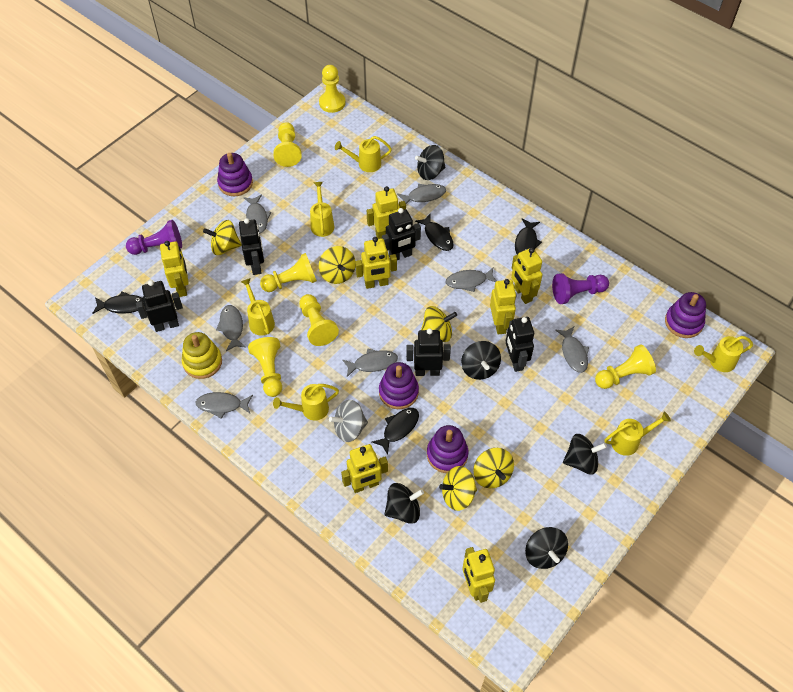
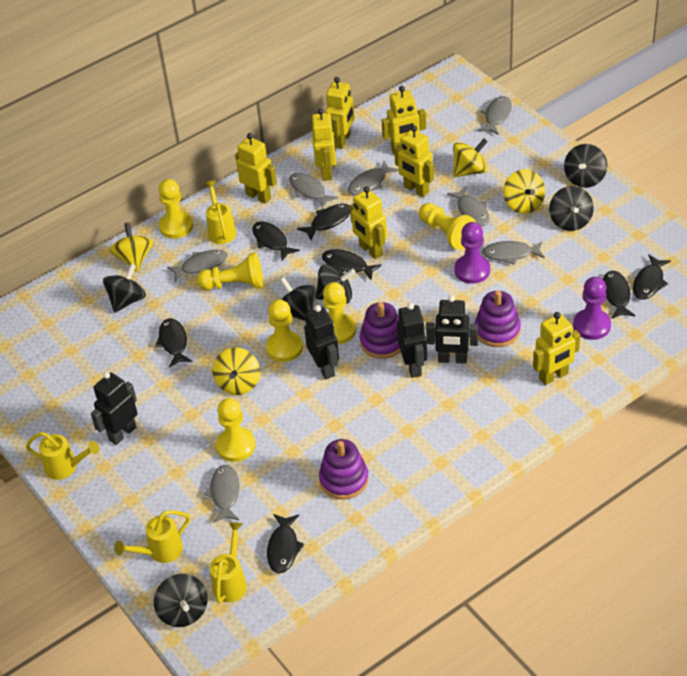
black fish: [92,291,144,314] [372,408,419,455] [415,213,454,251] [515,218,542,254] = 4 -> [155,318,192,367] [252,222,300,261] [267,514,305,573] [297,204,350,240] [322,249,382,280] [603,271,636,319] [633,254,671,300] = 7
black robot: [136,280,183,332] [239,218,264,275] [382,208,421,260] [406,328,451,376] [505,317,534,372] = 5 -> [91,372,138,445] [304,305,339,379] [397,303,427,378] [426,295,478,364] = 4
black spinning top: [384,483,424,524] [415,145,446,180] [461,341,501,380] [525,527,568,569] [563,434,607,475] = 5 -> [103,264,146,313] [154,574,208,627] [280,277,316,321] [315,264,356,304] [549,186,594,231] [564,144,607,188] = 6
grey spinning top: [329,400,368,442] = 1 -> none = 0
purple stacking toy: [217,153,253,196] [379,362,419,409] [427,425,469,473] [665,292,706,338] = 4 -> [319,439,369,499] [360,302,401,359] [474,290,521,347] = 3
yellow spinning top: [203,220,242,255] [319,246,356,284] [421,306,457,342] [439,466,477,511] [473,448,514,488] = 5 -> [110,222,154,272] [212,347,260,395] [453,139,488,177] [503,169,545,214] = 4
yellow stacking toy: [182,332,222,379] = 1 -> none = 0
yellow watering can: [241,278,275,336] [273,384,339,420] [310,182,334,237] [335,136,392,172] [605,411,671,456] [694,336,753,372] = 6 -> [26,432,100,480] [114,510,190,563] [204,180,236,244] [210,522,247,603] = 4

